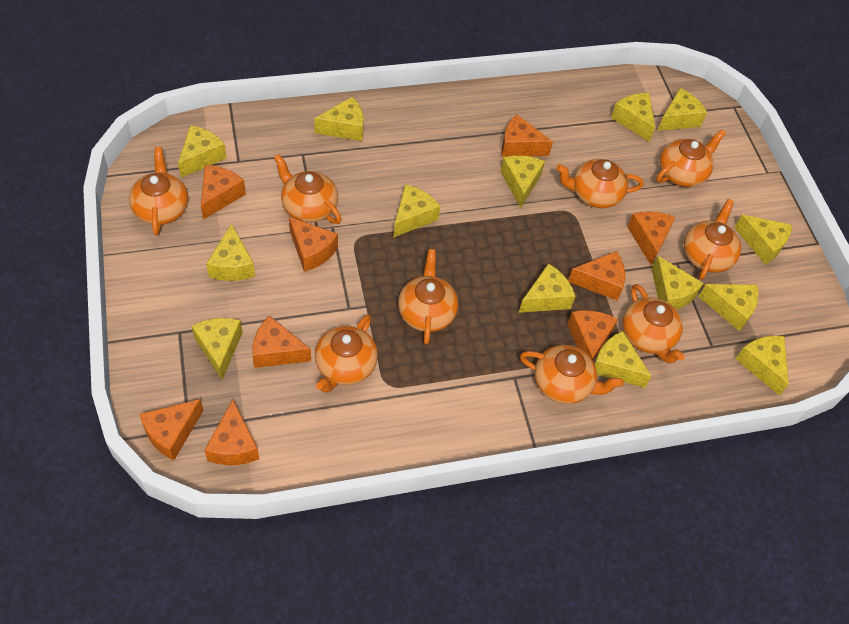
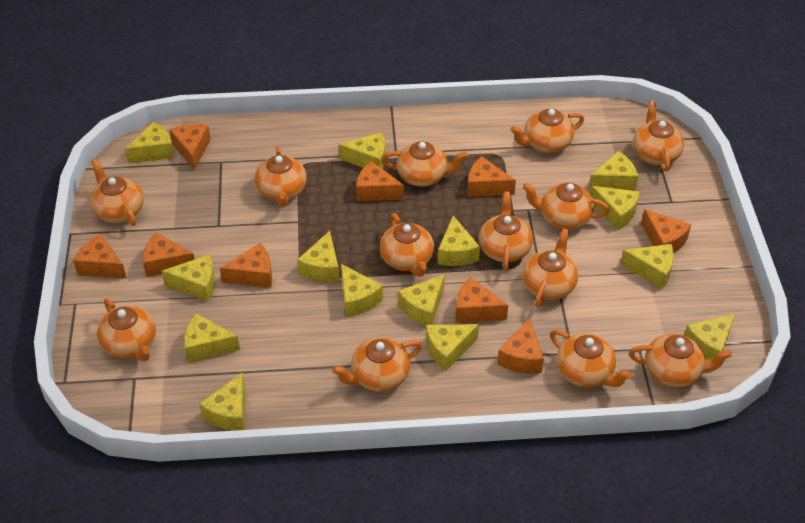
orange teapot: [129,147,188,235] [274,154,342,224] [315,315,378,393] [398,249,458,344] [520,345,624,404] [556,159,644,208] [622,284,685,363] [656,130,726,187] [684,199,741,280] = 9 -> [90,159,144,226] [97,298,156,361] [255,146,307,207] [332,337,422,391] [380,213,434,277] [382,141,468,186] [479,191,533,271] [510,109,584,153] [522,228,578,307] [523,183,609,229] [550,330,632,387] [629,333,732,387] [633,100,684,172] = 13

